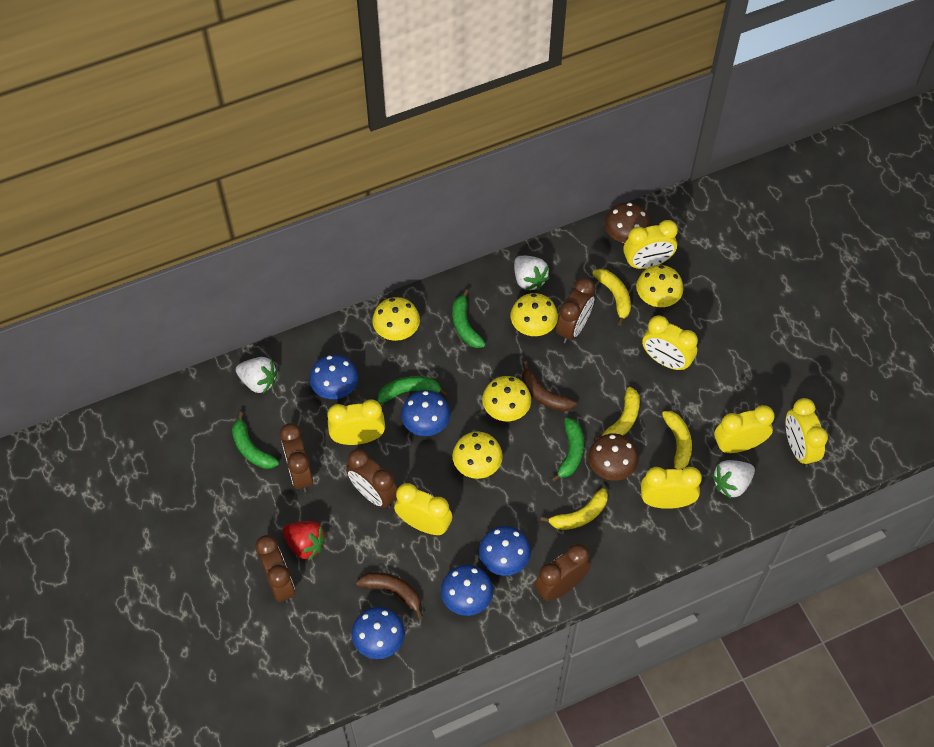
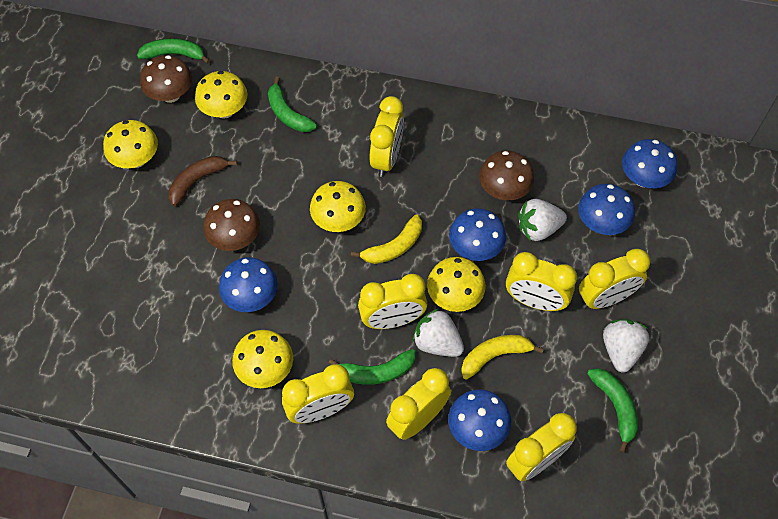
brown banana: [356,572,423,619] [522,362,577,411] = 2 -> [168,156,237,206] = 1
brown clock: [255,535,295,603] [280,423,313,492] [346,449,397,509] [534,544,591,601] [556,278,595,343] = 5 -> none = 0
brown mushroom: [588,433,638,481] [605,202,650,243] = 2 -> [140,55,192,103] [203,199,260,251] [479,151,534,200] = 3
red strawberry: [282,521,327,561] = 1 -> none = 0
yellow banana: [540,488,608,530] [592,269,631,326] [594,387,640,441] [662,411,692,470] = 4 -> [351,214,422,264] [461,335,544,380] = 2

